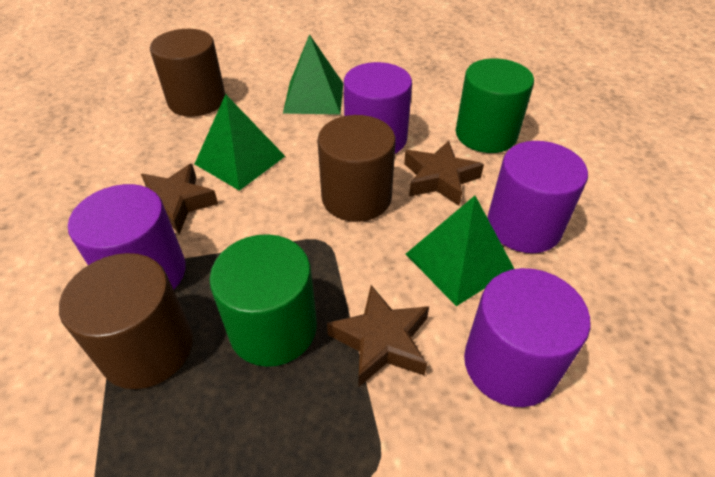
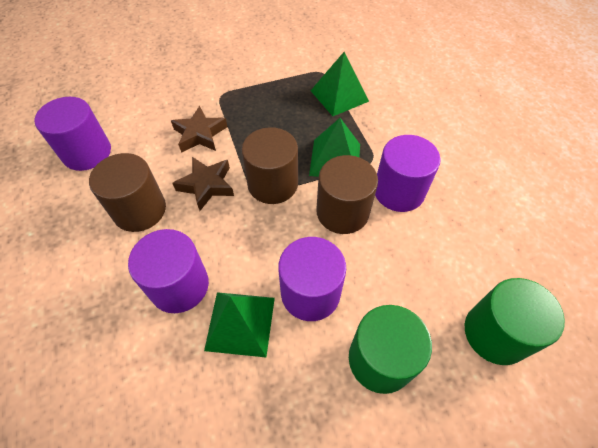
brown star: [141,164,218,235] [327,285,429,387] [404,141,484,206] = 3 -> [171,106,227,153] [172,157,234,211] = 2

